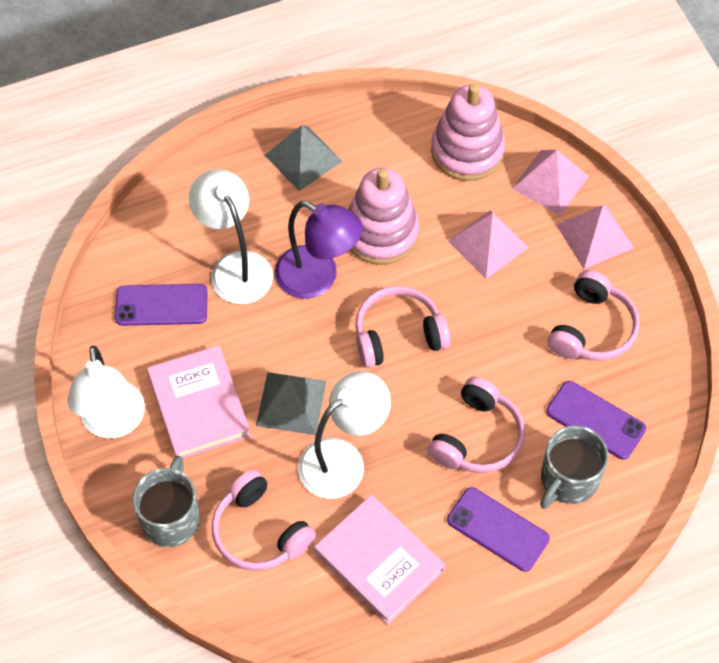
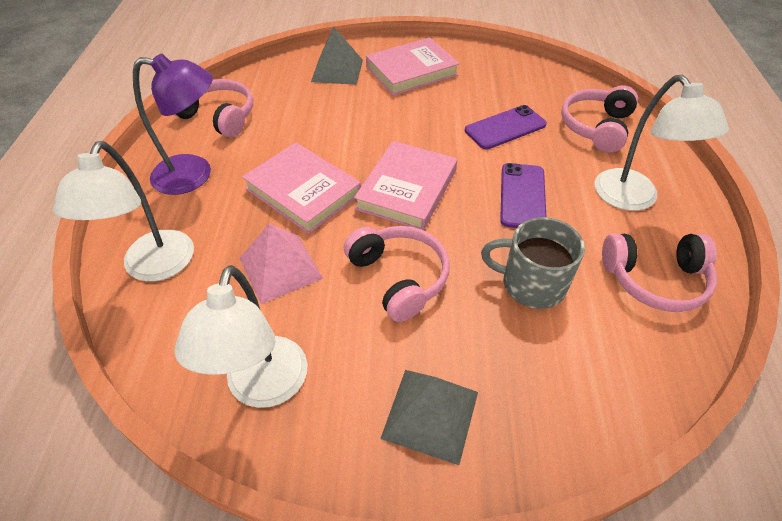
grey mug: [132,456,200,547] [540,425,608,509] = 2 -> [481,217,585,309] = 1
pink book: [147,345,251,459] [314,495,445,625] = 2 -> [242,142,361,234] [354,141,457,230] [366,37,460,96] = 3
pink pyramid: [448,210,529,279] [512,150,589,215] [556,204,634,269] = 3 -> [239,223,323,304] = 1
pink stacking toy: [348,168,419,265] [431,83,505,181] = 2 -> none = 0
purple phone: [115,284,208,326] [447,487,550,572] [546,381,646,460] = 3 -> [465,105,547,150] [500,163,546,228] = 2

